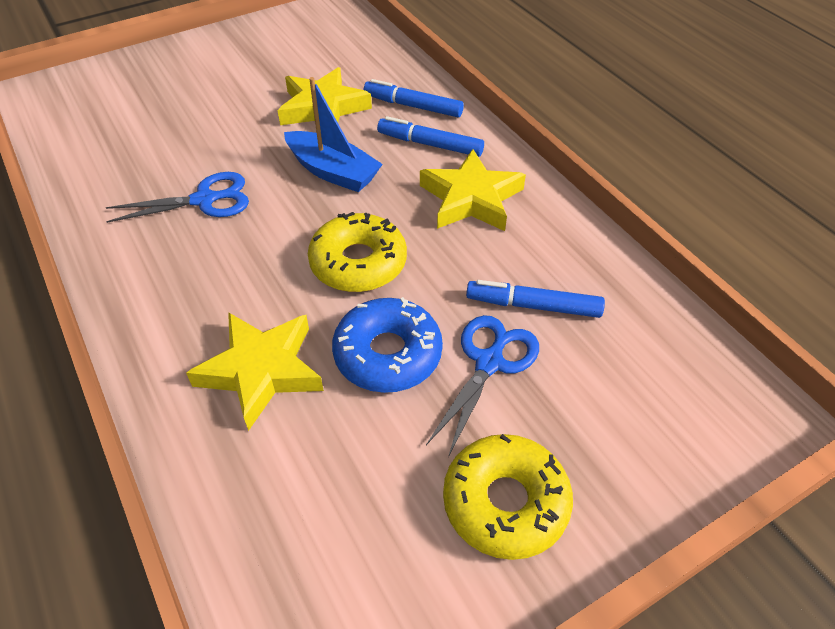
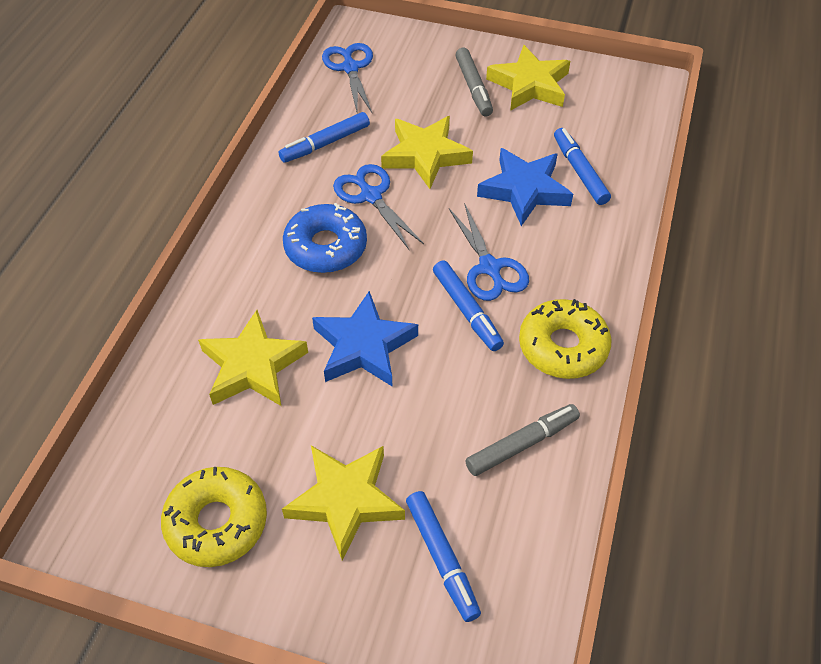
blue boat: [284,77,383,192] = 1 -> none = 0
blue marker: [364,79,464,117] [377,116,484,157] [466,280,605,318] = 3 -> [279,112,370,163] [406,491,481,622] [433,261,504,351] [554,128,611,205] = 4
blue scissors: [106,172,249,223] [426,315,539,457] = 2 -> [322,43,373,113] [333,164,424,249] [449,203,529,301] = 3
blue star: none = 0 -> [312,291,418,386] [477,148,573,226] = 2
grey marker: none = 0 -> [456,48,493,116] [465,404,580,476] = 2
yellow star: [186,312,324,431] [277,67,372,125] [420,149,526,231] = 3 -> [198,310,308,406] [282,445,405,560] [381,116,473,189] [486,45,570,111] = 4

